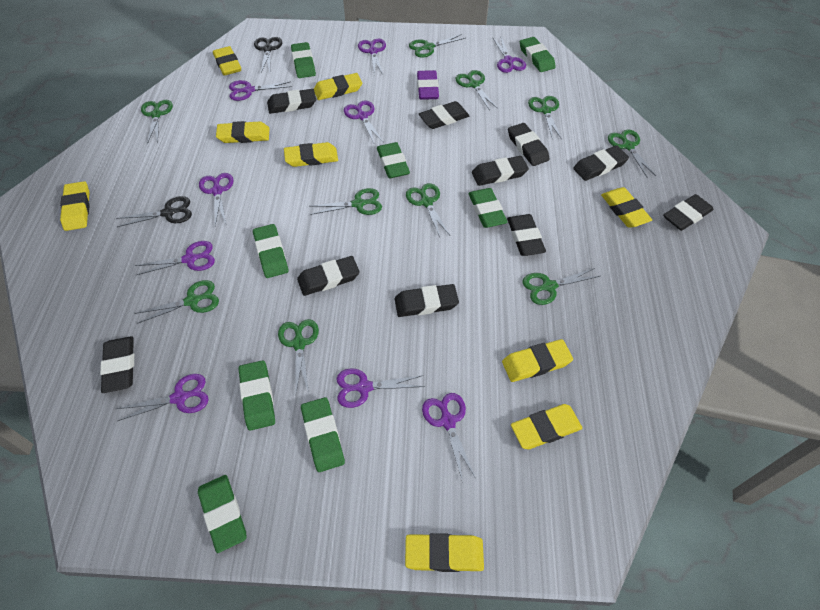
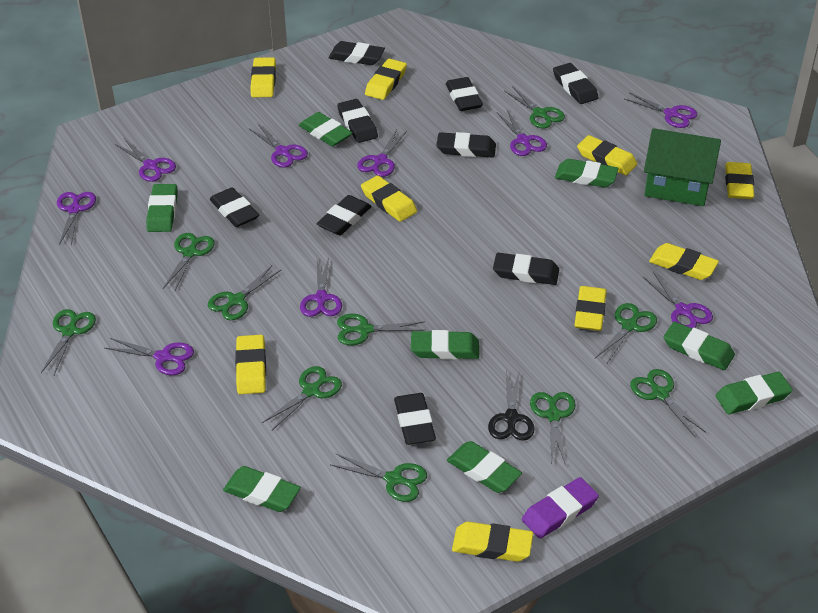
black eraser: [100,336,134,393] [267,89,316,114] [297,256,360,296] [395,284,459,317] [419,101,469,129] [472,156,529,186] [507,214,546,256] [508,123,550,166] [573,145,629,181] [663,194,714,231] = 10 -> [210,187,259,227] [317,195,372,235] [329,41,385,65] [337,99,378,143] [394,393,436,445] [436,132,496,158] [446,77,483,111] [493,253,559,285] [553,63,599,104] = 9
black scissors: [116,196,192,227] [254,37,282,73] = 2 -> [488,369,535,441] = 1
green house: none = 0 -> [644,128,721,206] = 1

